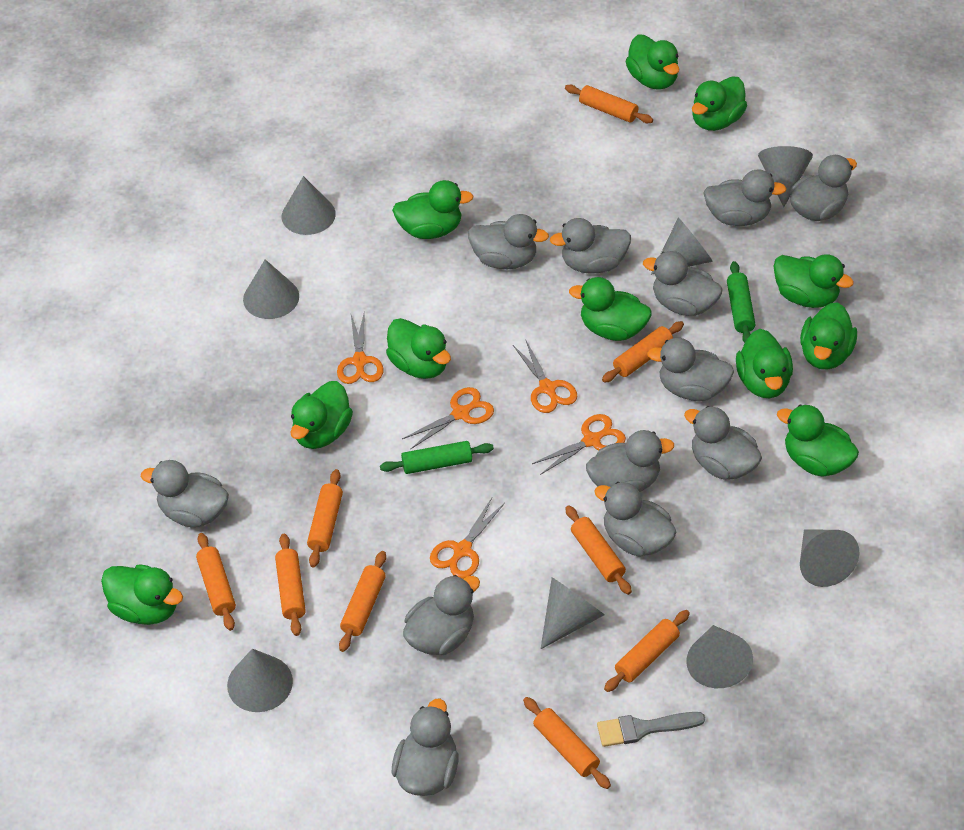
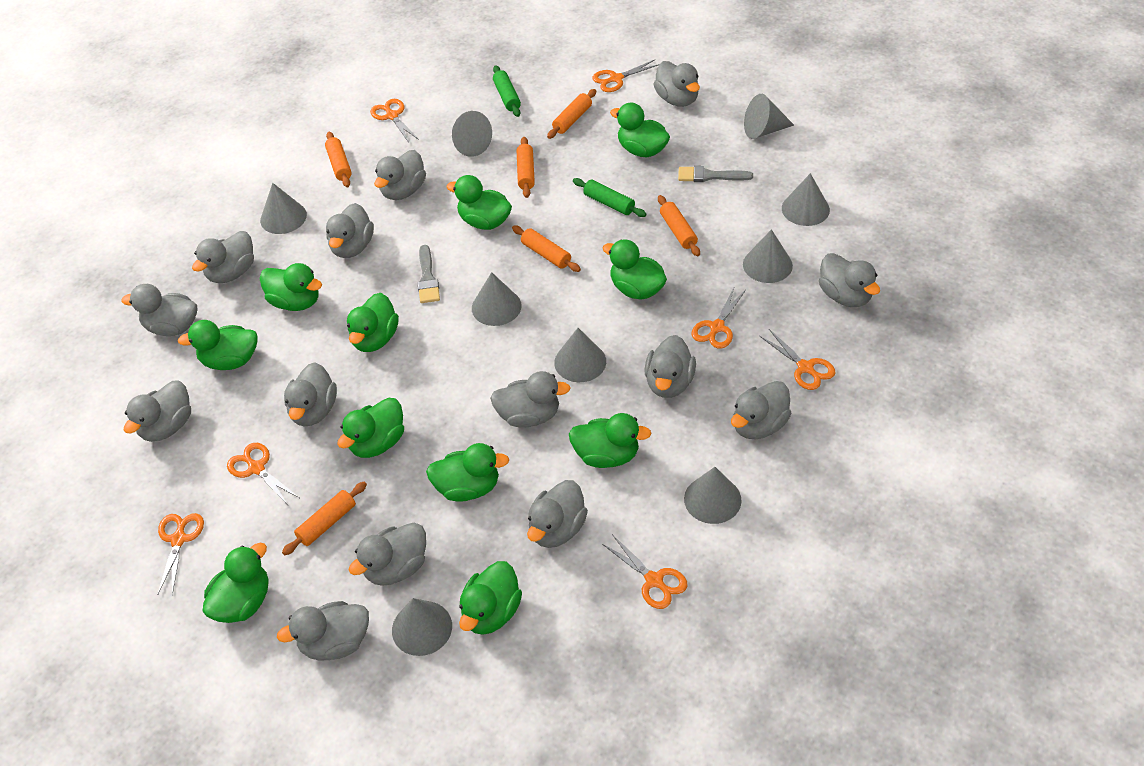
grey brush: [597,712,705,747] = 1 -> [418,245,440,303] [678,166,753,182] = 2
grey cone: [227,649,293,712] [243,259,299,319] [282,176,336,235] [541,577,605,649] [651,218,713,275] [686,625,753,688] [758,146,813,207] [800,530,859,587] = 8 -> [260,183,307,234] [392,598,452,656] [452,111,492,157] [472,272,521,326] [554,328,606,382] [684,467,742,524] [743,229,793,283] [744,94,794,139] [782,173,830,226] = 9
grey duck: [141,460,229,527] [392,698,459,796] [403,575,480,655] [468,214,549,269] [550,218,631,274] [586,430,674,492] [594,482,677,557] [643,251,723,316] [647,338,734,401] [684,406,762,480] [704,169,786,226] [790,155,857,221] = 12 -> [122,284,197,336] [124,381,191,442] [192,231,254,283] [277,601,369,661] [284,362,337,427] [326,203,374,258] [348,523,426,586] [374,150,426,200] [490,371,570,428] [527,480,588,548] [644,335,696,398] [654,61,700,107] [731,381,792,439] [819,253,880,307] = 14
orange rolling pin: [196,533,236,631] [275,534,306,636] [307,469,343,567] [339,551,386,652] [523,697,611,789] [565,85,653,123] [565,505,632,595] [602,321,684,383] [604,610,690,692] = 9 -> [282,482,367,555] [325,132,352,187] [512,226,581,272] [517,137,535,198] [547,89,596,139] [658,195,700,256] = 6
orange scissors: [337,311,384,384] [402,387,494,450] [430,498,505,579] [513,339,577,413] [532,414,626,475] = 5 -> [157,513,204,595] [227,443,299,505] [370,99,419,142] [592,60,660,92] [602,534,688,609] [692,286,746,349] [760,329,835,390] = 7

